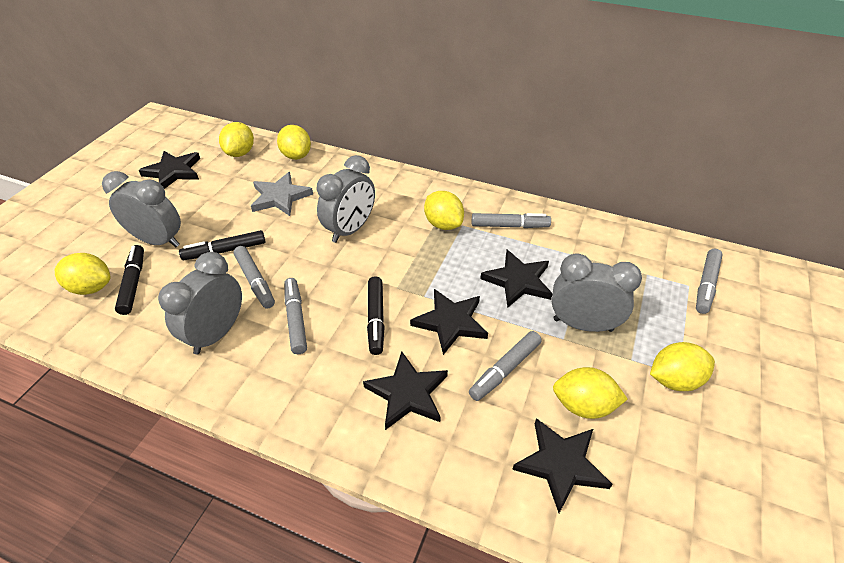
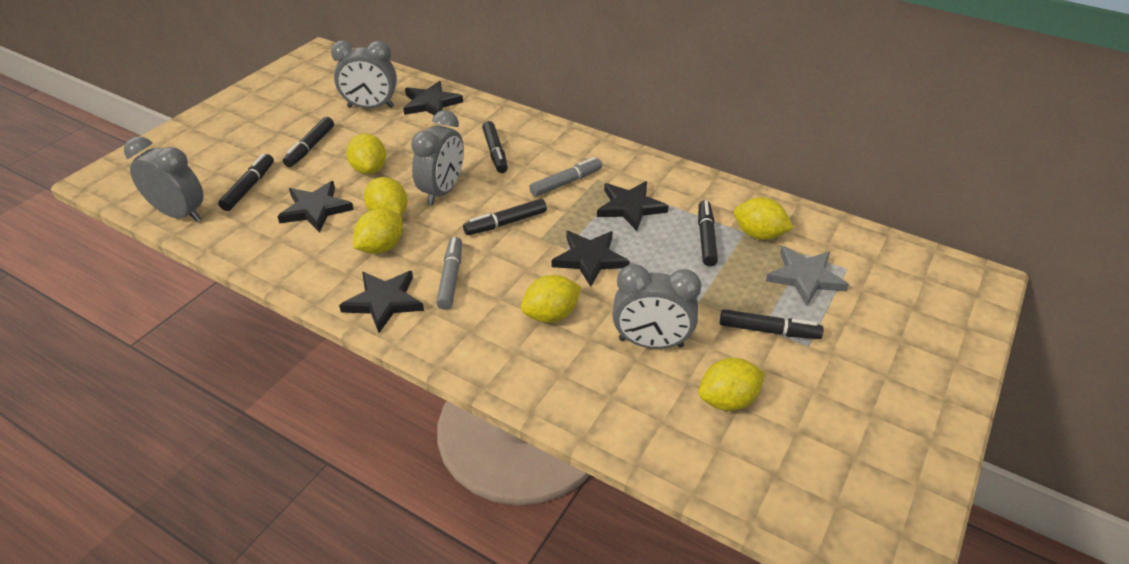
black marker: [115,245,144,315] [179,230,266,260] [367,277,385,355] = 3 -> [218,154,274,211] [283,117,334,167] [463,199,547,235] [482,121,508,173] [698,200,718,266] [720,309,824,339] = 6
grey marker: [233,246,275,308] [284,278,307,354] [469,331,542,401] [472,213,551,228] [696,249,723,314] = 5 -> [436,237,462,310] [529,157,602,197] = 2

